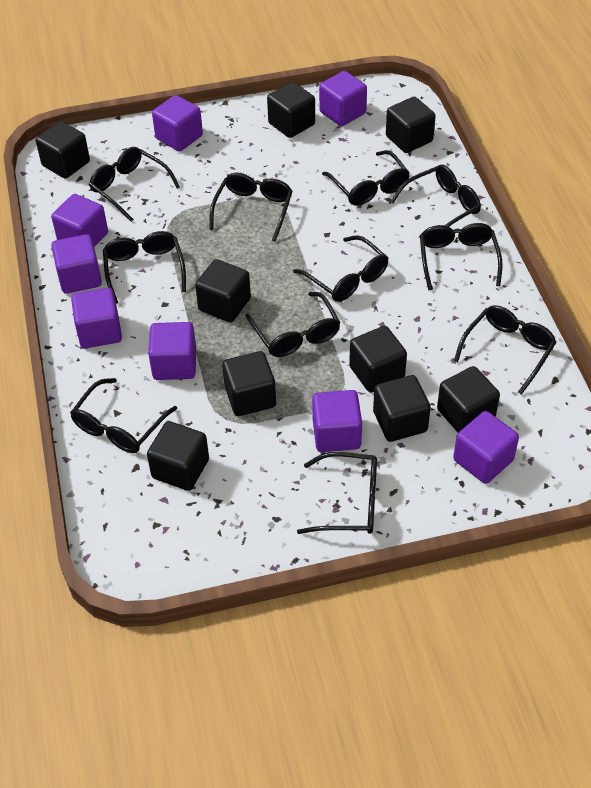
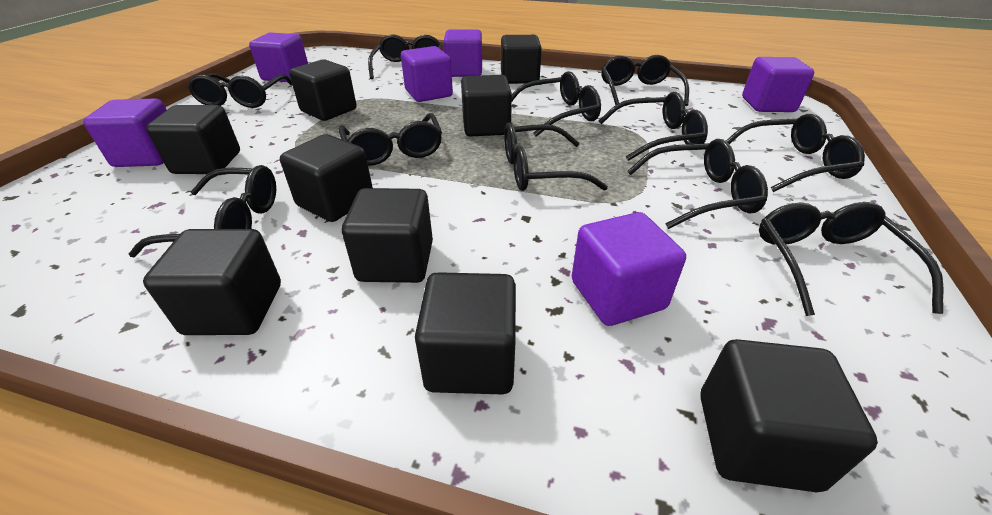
purple cube: [51,194,108,247] [51,234,102,294] [71,288,122,348] [148,322,196,380] [152,95,203,151] [312,390,362,452] [319,71,367,126] [453,411,519,484] = 8 -> [83,98,166,167] [249,32,308,82] [401,46,453,102] [443,29,482,77] [572,212,686,326] [742,57,814,112] = 6

